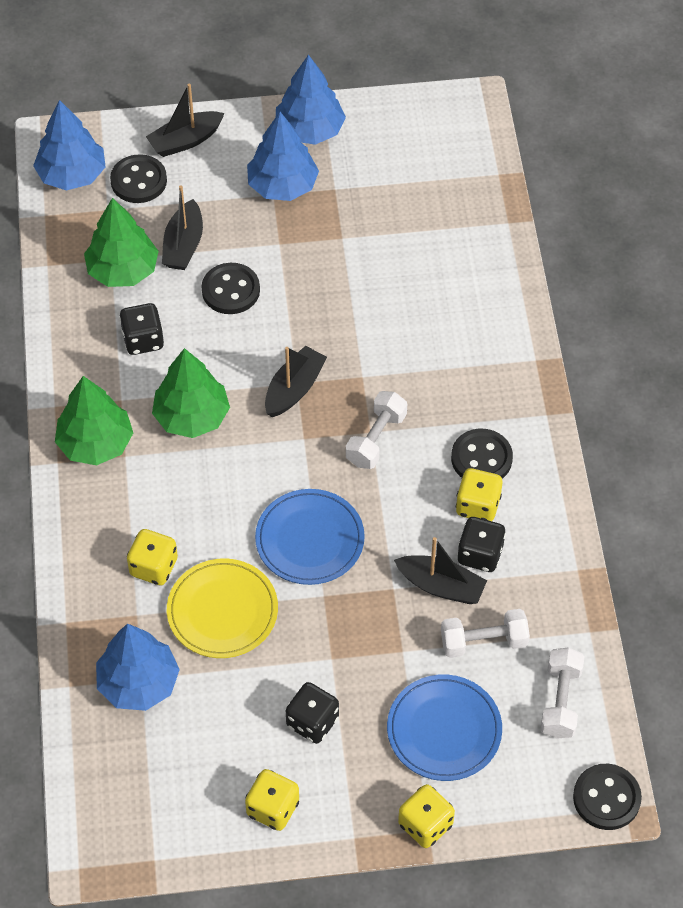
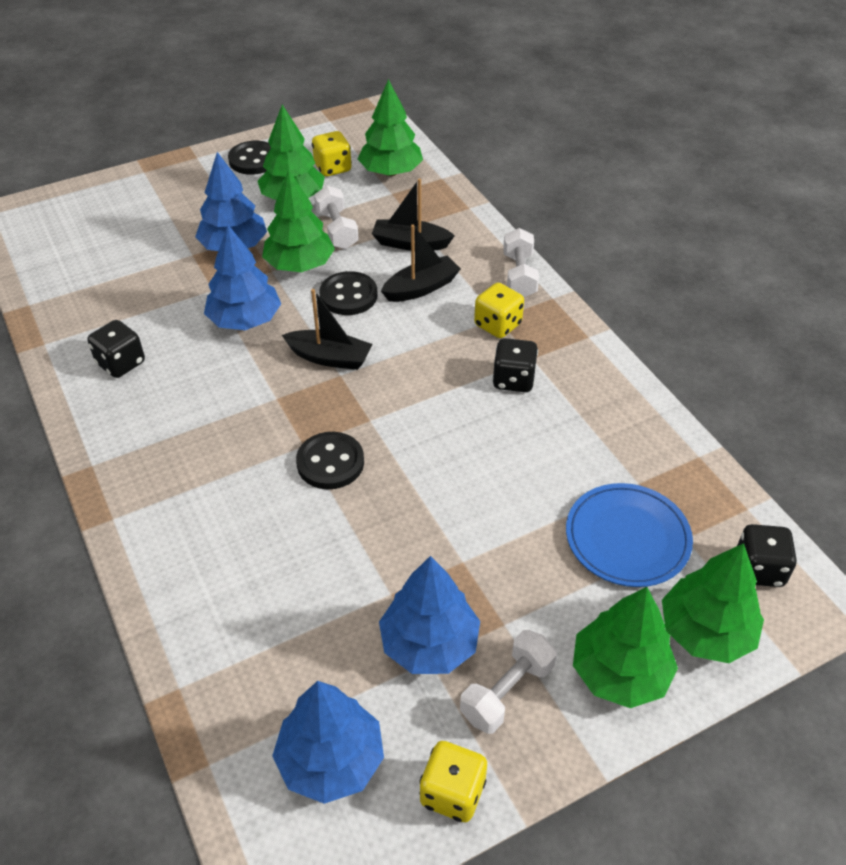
black boat: [146,84,225,157] [162,185,203,270] [265,346,327,417] [394,537,487,604] = 4 -> [282,289,372,370] [372,178,455,251] [381,225,461,302] = 3
black button: [110,154,167,203] [202,263,260,314] [451,429,513,479] [573,764,642,830] = 4 -> [228,141,271,175] [296,432,364,489] [319,271,378,315] = 3
blue plate: [255,489,365,585] [387,674,502,781] = 2 -> [566,483,693,587] = 1
green tree: [55,376,133,465] [84,198,159,287] [152,348,230,438] = 3 -> [258,105,325,200] [262,170,335,272] [358,79,423,176] [573,587,678,708] [662,543,764,663] = 5
yellow dice: [127,529,178,586] [245,769,299,831] [398,784,455,848] [456,468,502,521] = 4 -> [312,131,352,176] [419,741,487,822] [474,283,524,338] = 3
yellow plate: [167,558,278,658] = 1 -> none = 0

